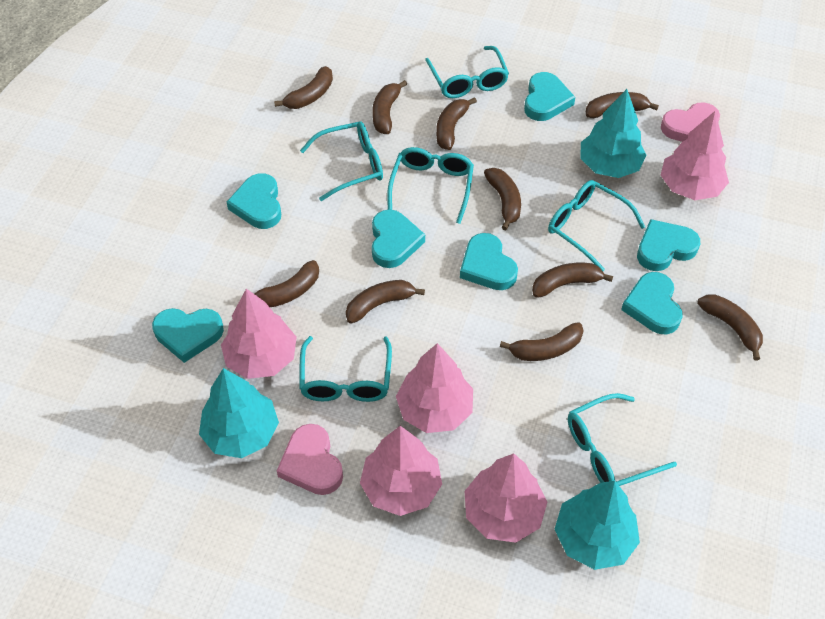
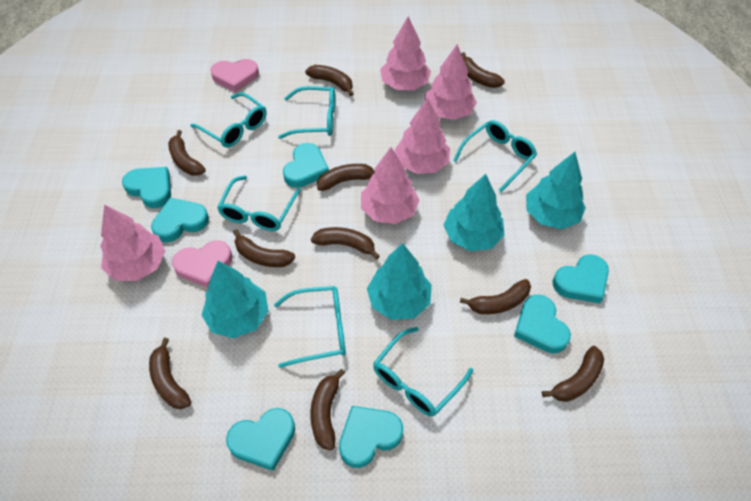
turquoise tree: [199,368,279,458] [555,481,640,570] [581,89,647,178] = 3 -> [202,261,269,338] [367,243,432,320] [444,174,504,251] [526,152,586,229] = 4

